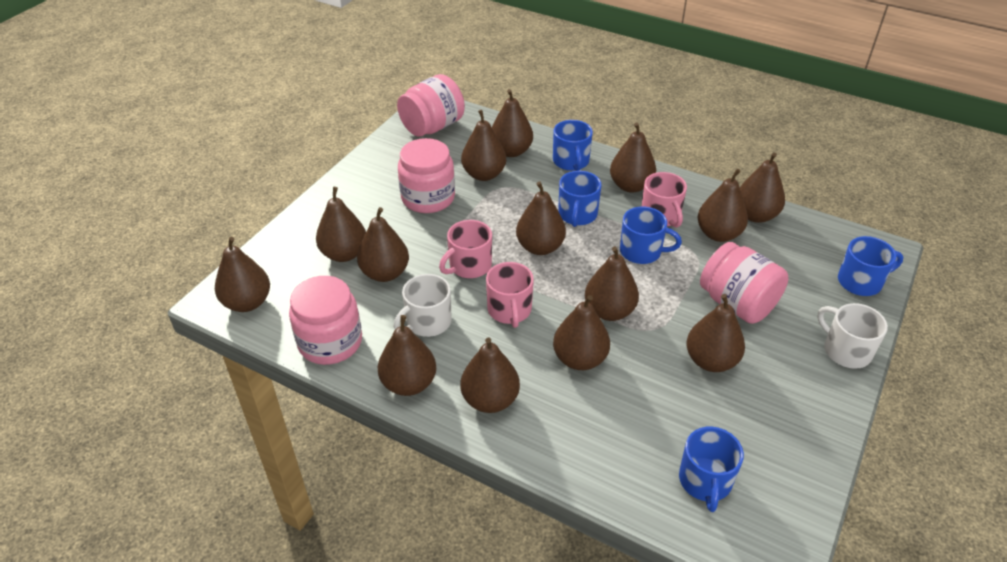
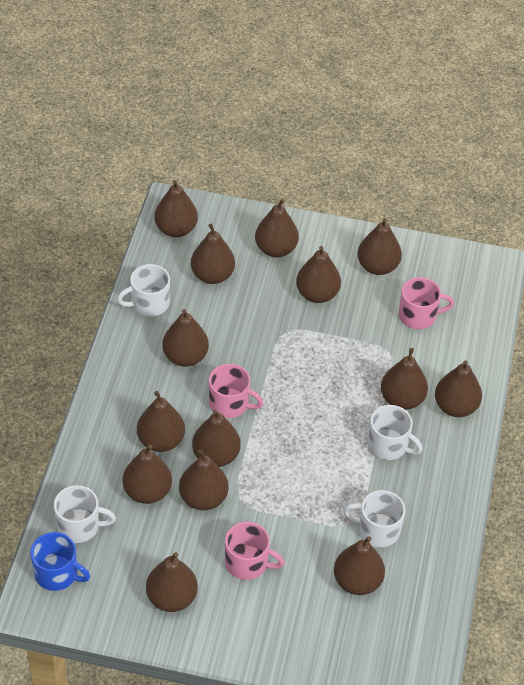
blue mug: [553,120,593,171] [558,171,601,227] [620,206,682,264] [679,427,744,512] [838,236,903,296] = 5 -> [31,532,90,591] = 1
pink jar: [289,276,362,365] [397,74,465,137] [398,138,455,213] [700,242,788,324] = 4 -> none = 0
white mug: [394,274,452,337] [817,303,888,369] = 2 -> [54,485,116,543] [117,264,170,316] [344,490,405,547] [368,405,423,460] = 4

